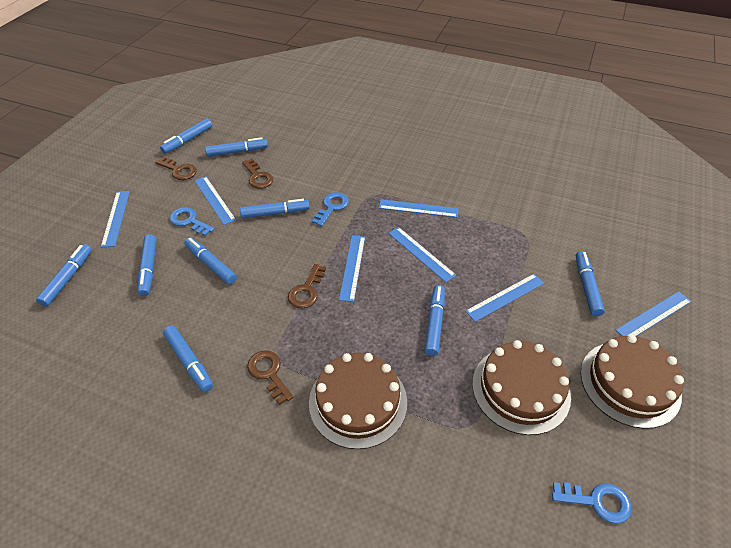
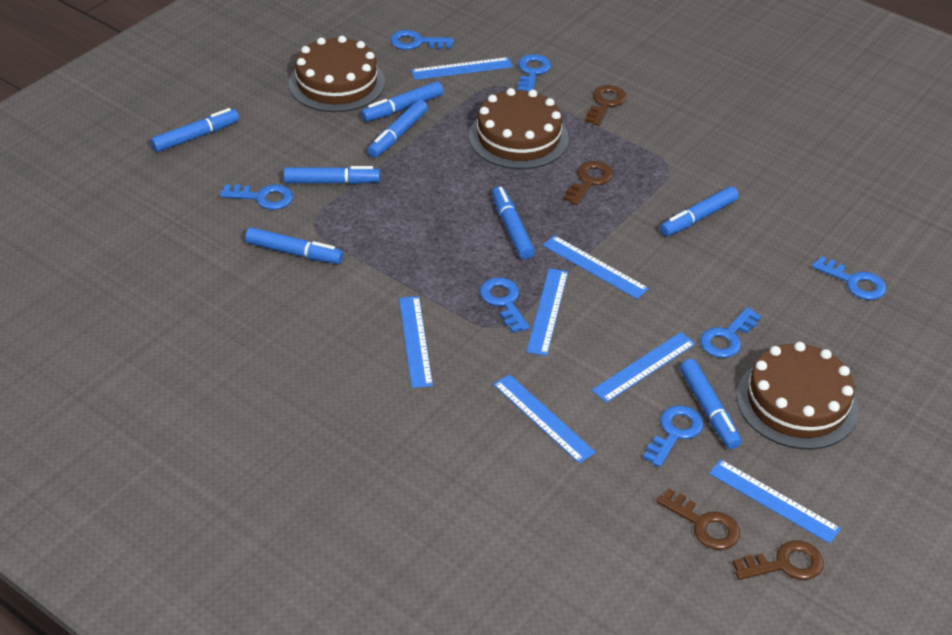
blue key: [170,207,214,236] [312,192,349,227] [552,482,631,524] = 3 -> [220,184,293,210] [390,30,454,50] [480,277,530,333] [518,54,551,91] [643,405,703,467] [700,307,761,358] [812,256,886,300] = 7
blue marker: [36,244,92,307] [138,234,156,296] [160,118,212,154] [163,326,213,392] [184,237,237,285] [205,137,268,157] [240,199,310,219] [424,285,445,356] [576,251,605,316] = 9 -> [151,108,239,152] [245,227,343,264] [283,166,380,184] [361,81,443,122] [367,100,428,158] [492,187,535,259] [660,186,739,236] [680,359,742,449] = 8

